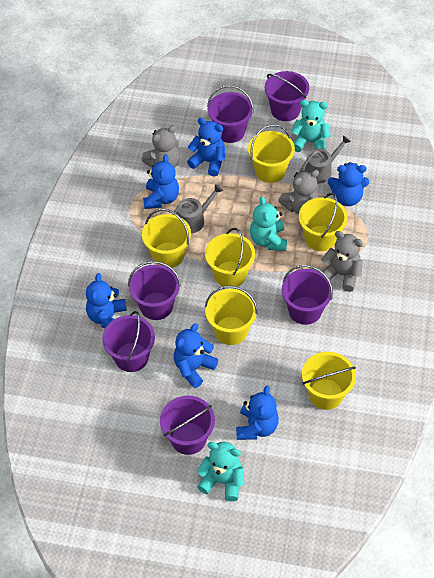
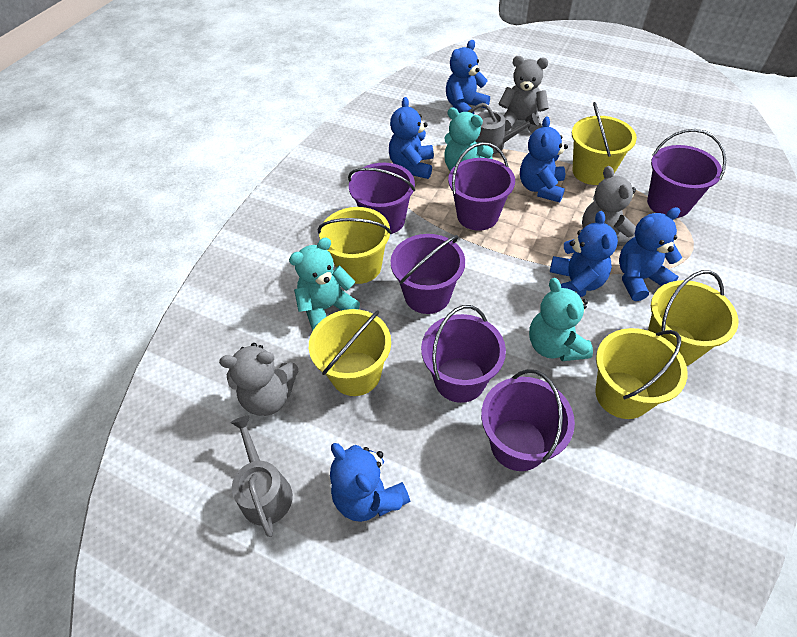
yellow bucket: [142,209,191,268] [205,228,255,287] [205,286,258,345] [248,124,295,183] [299,193,348,251] [302,352,356,410] = 6 -> [309,309,391,396] [318,207,392,284] [572,102,637,185] [595,328,688,419] [648,270,738,366] = 5

